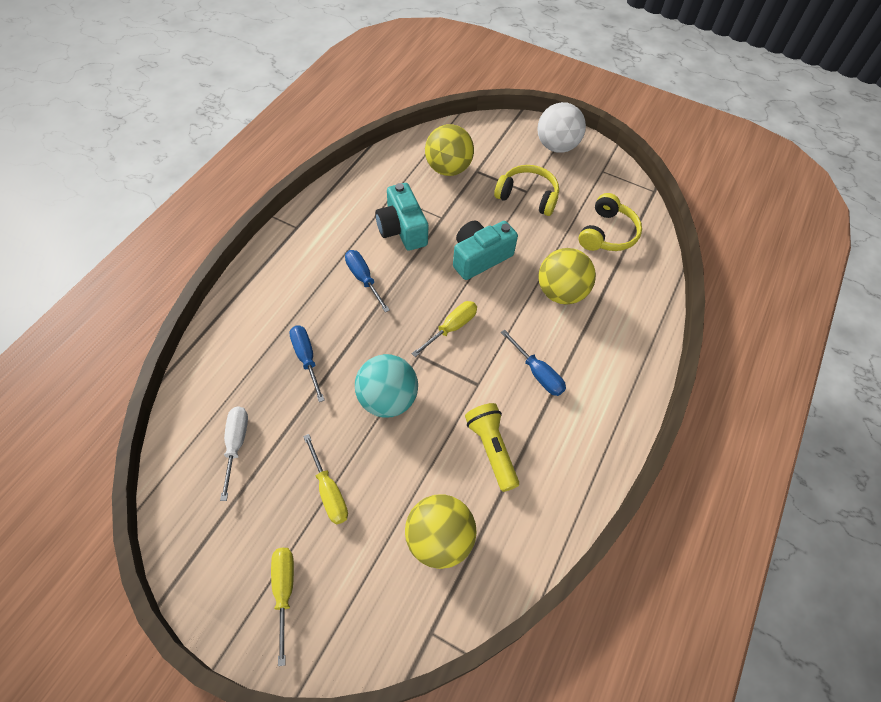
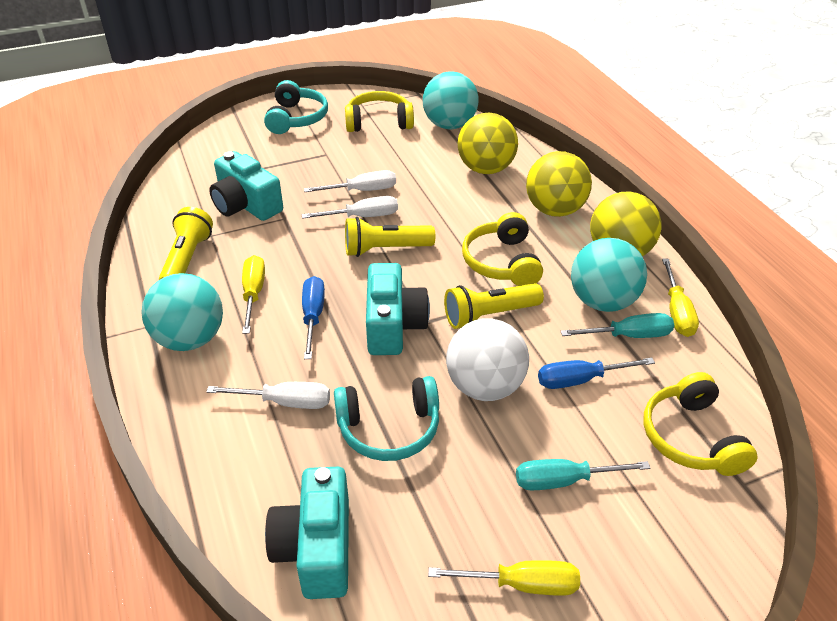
blue screwdriver: [289,326,325,402] [345,250,390,312] [501,330,566,396] = 3 -> [302,276,325,359] [538,358,655,389] = 2
turquoise ball: [355,354,418,418] = 1 -> [141,273,223,351] [423,71,478,129] [571,238,647,312] = 3
turquoise camera: [375,183,428,251] [453,220,518,280] = 2 -> [209,151,283,221] [265,467,349,599] [366,263,430,355] = 3
turquoise headphones: none = 0 -> [264,80,328,134] [334,376,439,461] = 2
turquoise screwdriver: none = 0 -> [516,459,650,490] [561,313,674,338] = 2
white screwdriver: [220,406,248,501] = 1 -> [206,382,330,409] [302,196,398,219] [304,170,396,192] = 3
yellow flashlight: [465,403,519,492] = 1 -> [159,207,213,280] [345,217,435,257] [444,283,544,329] = 3
yellow headphones: [494,165,559,216] [578,193,642,251] = 2 -> [345,91,414,132] [462,212,543,286] [643,372,757,476] = 3

